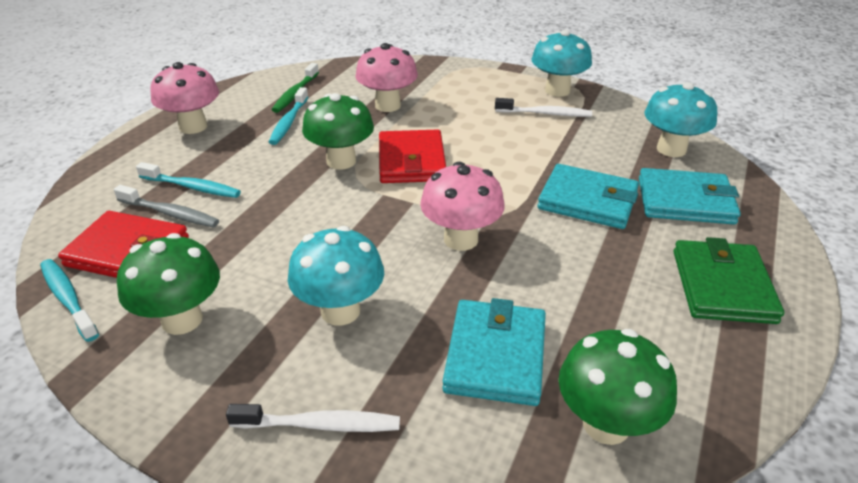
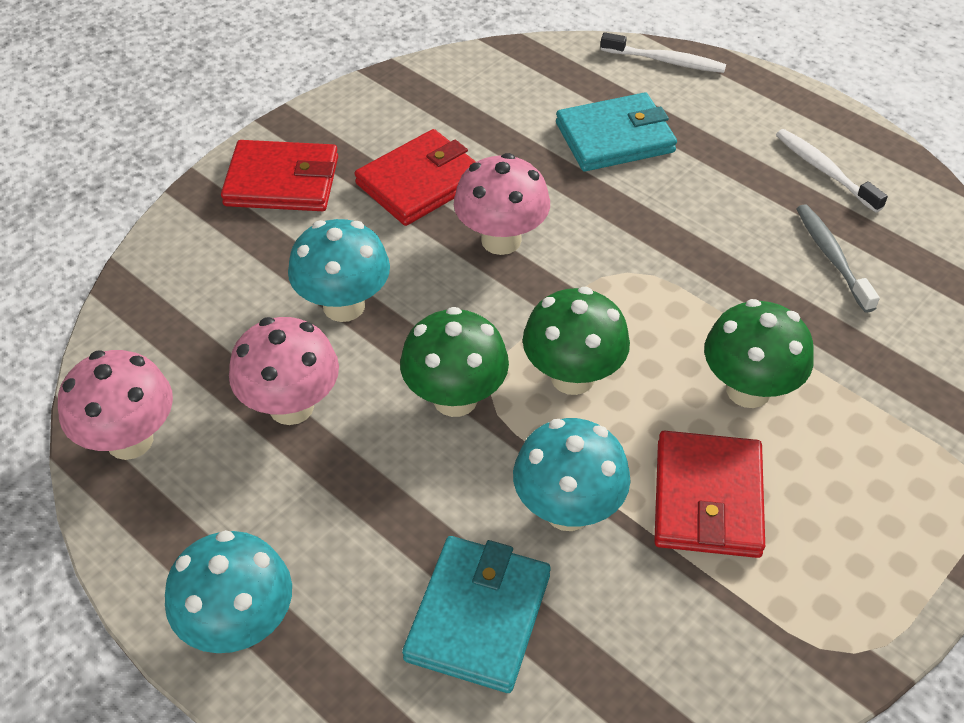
green toothbrush: [272,63,319,113] = 1 -> none = 0
green wallet: [673,237,784,324] = 1 -> none = 0
red wallet: [58,211,189,278] [379,130,446,183] = 2 -> [221,140,338,211] [354,129,476,226] [654,431,765,558] = 3
turquoise toothbrush: [40,259,99,342] [136,162,241,198] [269,87,308,145] = 3 -> none = 0
turquoise wallet: [442,298,546,406] [538,164,639,229] [639,168,741,225] = 3 -> [402,536,551,693] [556,93,677,171] = 2

